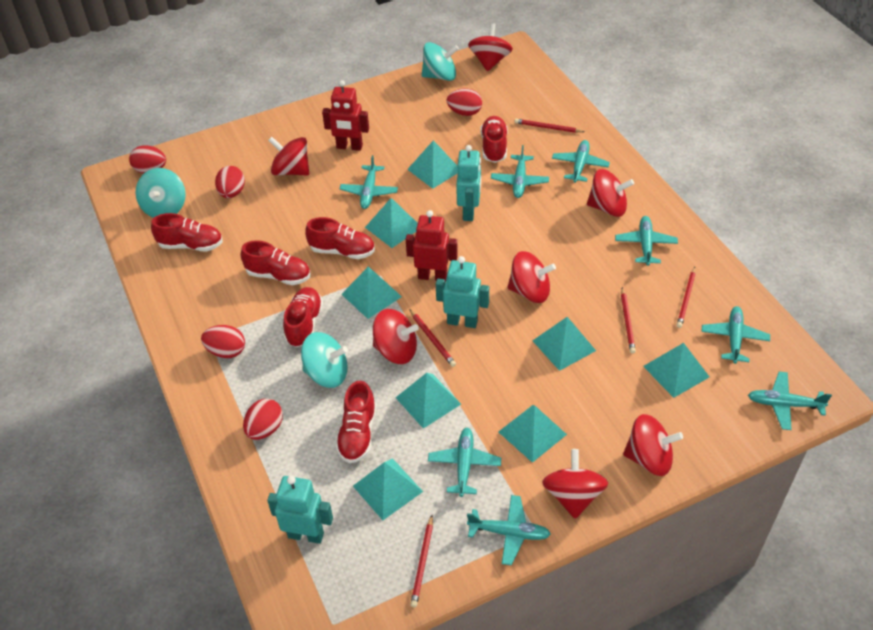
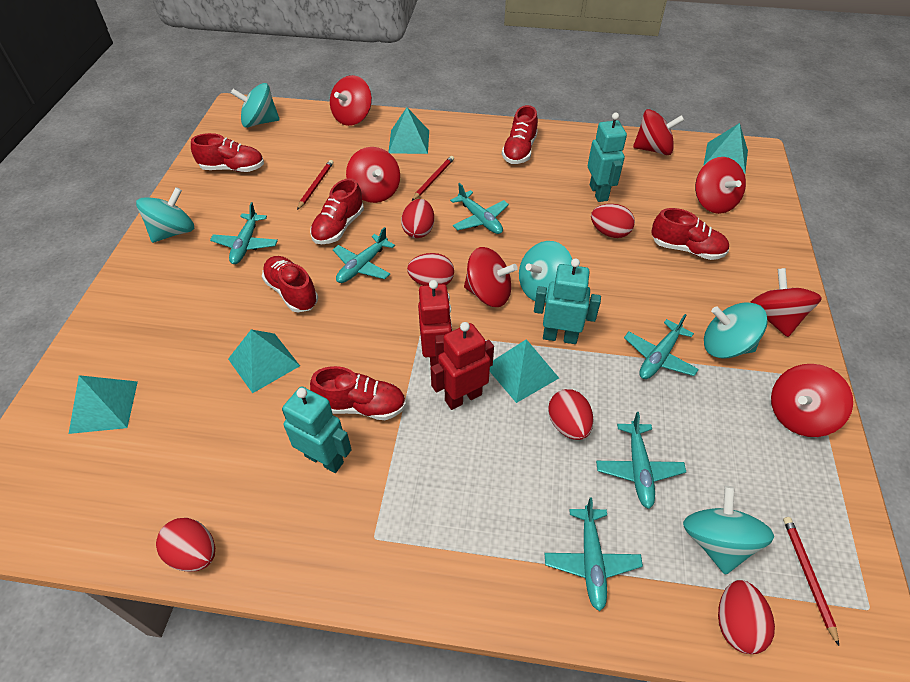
red egg: [129,146,166,173] [201,325,245,358] [215,166,245,198] [243,399,283,440] [447,88,482,116] = 5 -> [156,518,215,572] [401,199,434,238] [407,253,454,286] [548,389,594,440] [591,204,635,238] [718,580,775,654] = 6
red pencil: [410,309,456,367] [410,515,433,608] [515,119,585,133] [621,287,636,354] [677,267,696,328] = 5 -> [297,160,333,210] [412,156,454,201] [783,517,839,646] = 3
turquoise plane: [340,155,398,209] [428,427,501,497] [467,495,551,565] [491,145,549,198] [552,140,610,183] [615,216,678,266] [701,306,770,364] [748,371,832,430] = 8 -> [210,202,278,264] [333,227,395,283] [450,183,509,234] [544,497,643,611] [596,412,686,509] [624,314,699,379] = 6
turquoise pyramid: [341,267,402,319] [353,458,423,520] [365,198,418,248] [395,373,461,429] [407,140,458,189] [499,405,567,463] [532,317,596,371] [643,343,709,398] = 8 -> [69,375,138,434] [228,330,300,393] [389,107,429,154] [490,339,559,403] [703,123,748,174] = 5
turquoise spinning top: [136,168,186,218] [301,332,348,388] [422,42,459,81] = 3 -> [136,187,194,243] [231,83,280,128] [519,241,572,303] [683,486,774,575] [704,302,768,358] = 5

